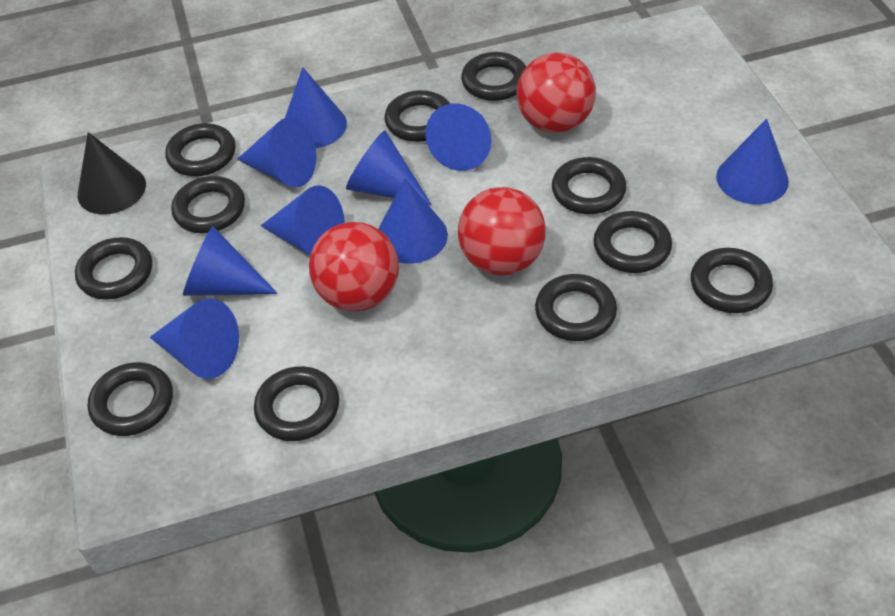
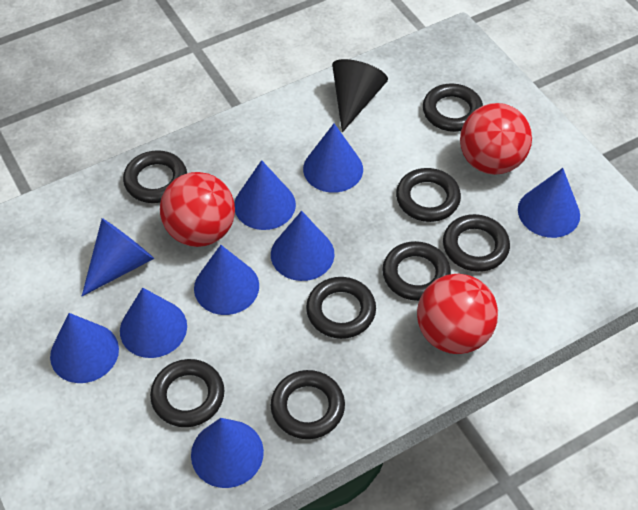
black ring: [75,237,152,300] [88,362,173,436] [165,123,236,176] [171,176,245,233] [254,366,339,441] [384,90,450,142] [461,52,526,101] [535,274,617,341] [552,157,627,214] [593,211,672,273] [691,248,773,313] = 11 -> [123,150,187,203] [150,359,224,427] [271,370,345,439] [306,277,376,339] [382,241,451,301] [396,168,461,222] [423,83,483,132] [443,214,510,272] = 8

